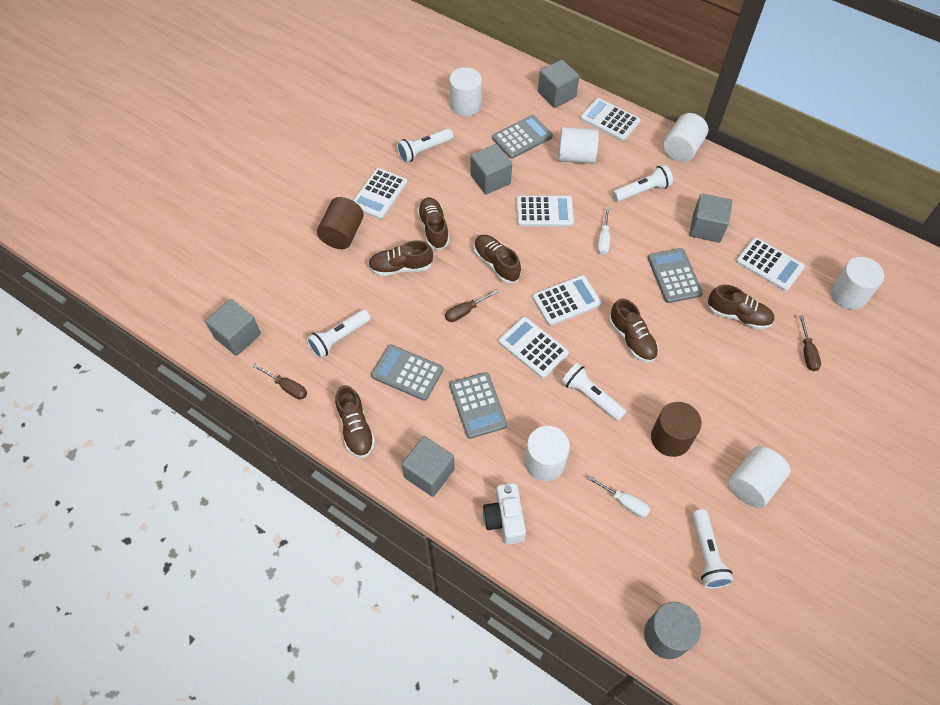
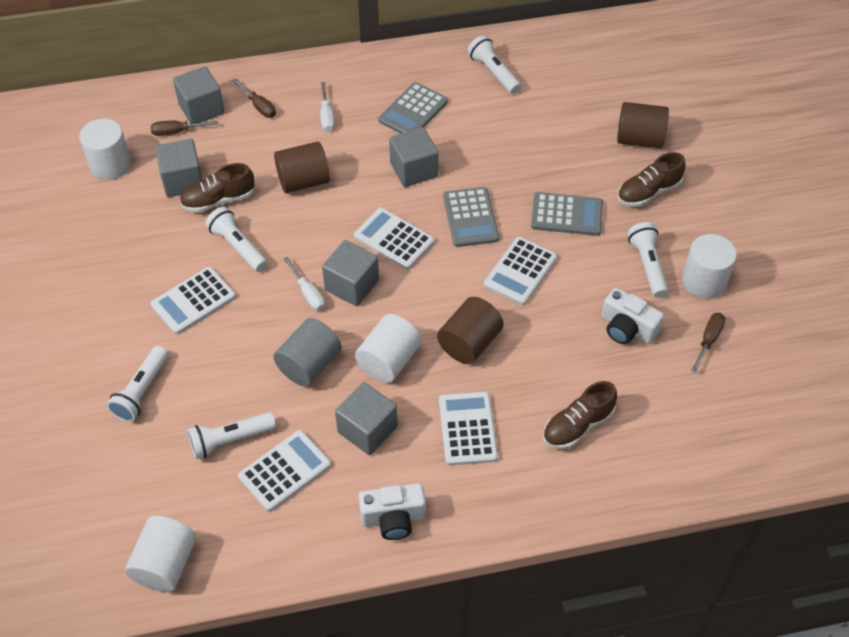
brown cylinder: [317,197,364,249] [651,402,702,457] = 2 -> [274,141,330,193] [437,297,504,364] [617,102,669,148] = 3
brown shoe: [335,385,375,458] [368,240,433,276] [417,198,450,250] [474,235,521,284] [609,299,659,363] [707,285,774,329] = 6 -> [180,163,255,213] [543,381,617,449] [617,152,685,207] = 3
grey calculator: [371,345,443,401] [449,372,507,439] [492,115,553,159] [648,248,703,303] = 4 -> [378,82,448,134] [443,187,499,247] [531,192,603,236] = 3
white calculator: [353,168,407,219] [499,317,569,378] [517,195,574,227] [532,275,601,326] [580,98,641,141] [736,237,805,291] = 6 -> [151,267,236,334] [238,430,331,512] [354,207,434,269] [439,392,498,465] [484,237,557,305] = 5
white camera: [483,483,526,544] = 1 -> [359,483,426,540] [601,288,664,344] = 2
white cylinder: [449,67,482,116] [524,426,570,481] [558,127,599,164] [663,113,708,162] [728,446,790,508] [830,257,884,310] = 6 -> [79,119,131,180] [125,516,196,592] [355,314,421,383] [682,234,737,299] = 4

